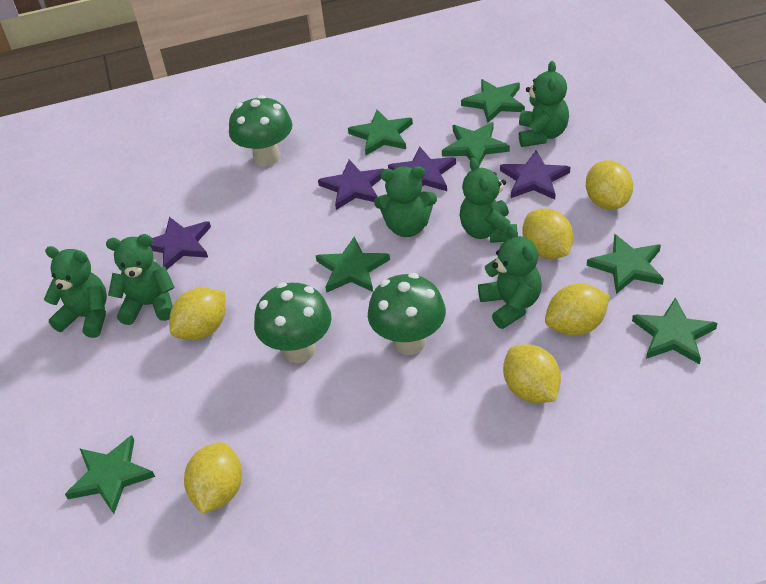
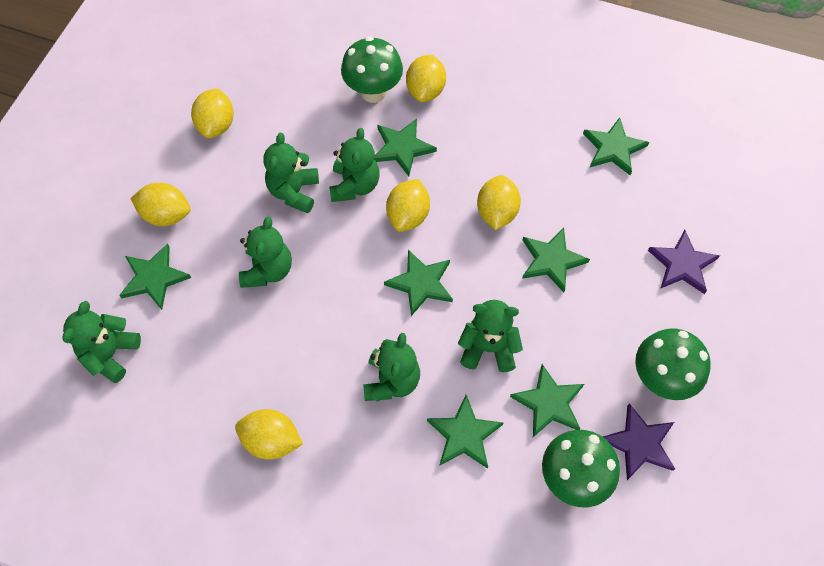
purple star: [150,217,211,269] [318,160,384,210] [388,147,456,191] [500,150,570,200] = 4 -> [603,403,675,480] [648,230,720,294] = 2

